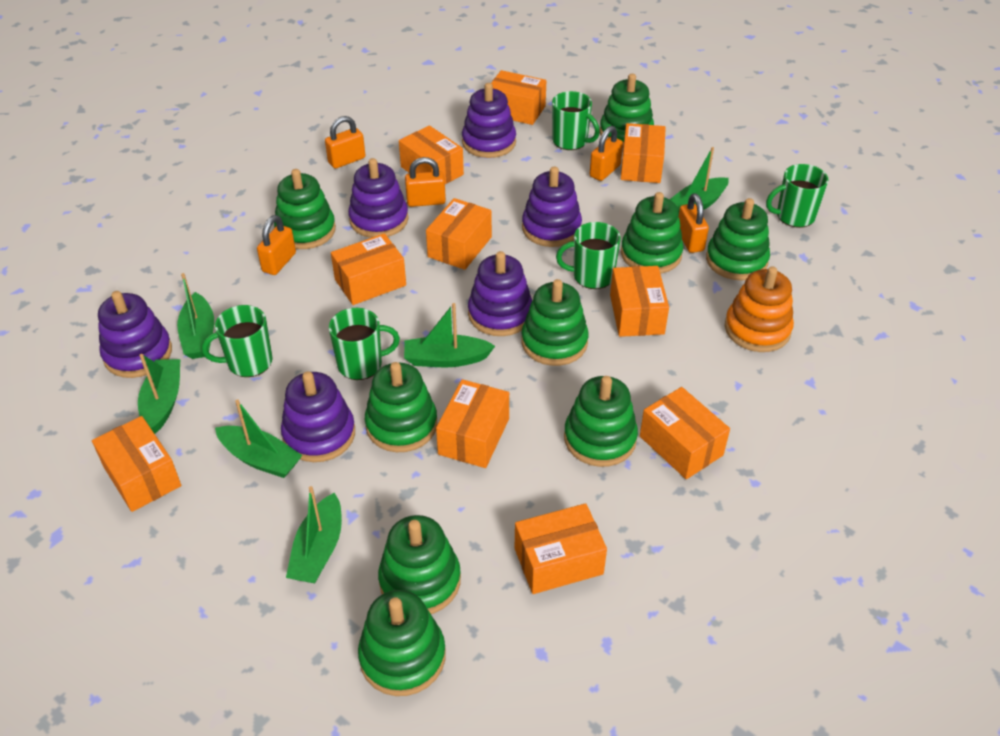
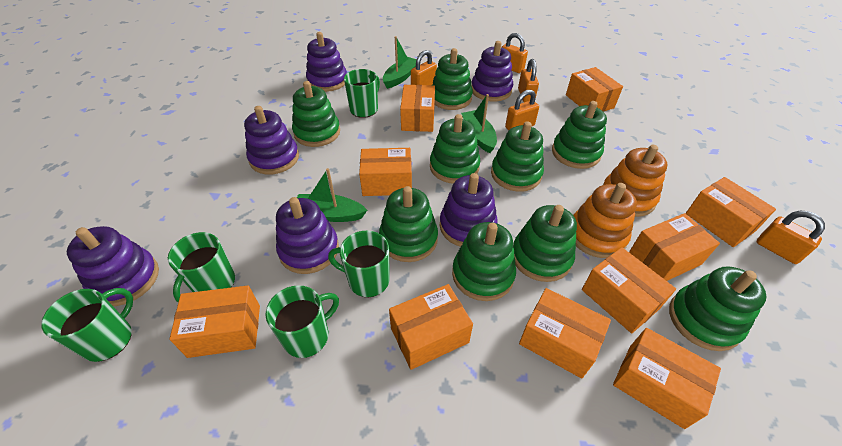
green boat: [138,354,180,434] [177,273,214,359] [215,399,303,478] [286,486,342,583] [404,303,495,367] [669,147,729,211] = 6 -> [297,168,367,222] [383,36,416,89] [461,94,497,153] = 3
orange stacking toy: [725,266,794,352] = 1 -> [573,183,637,258] [603,145,667,217] = 2

